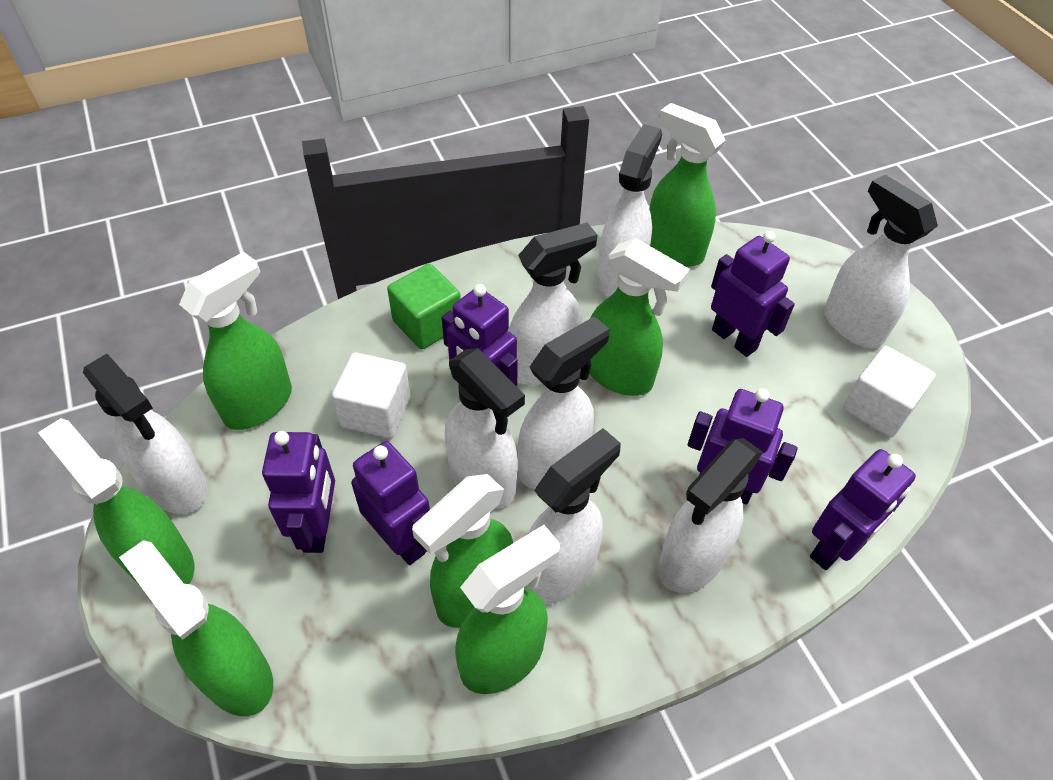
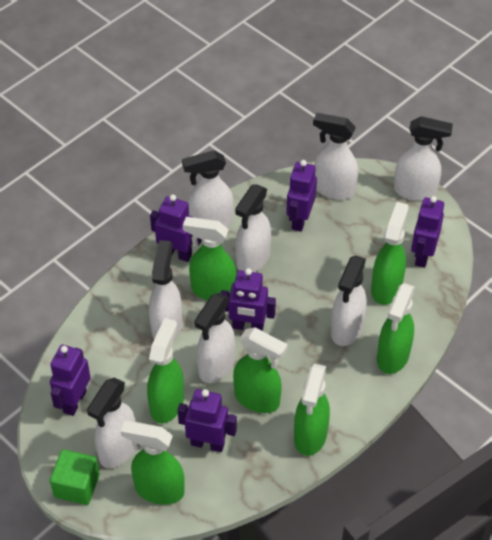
white cube: [332,352,411,439] [843,346,936,438] = 2 -> none = 0

